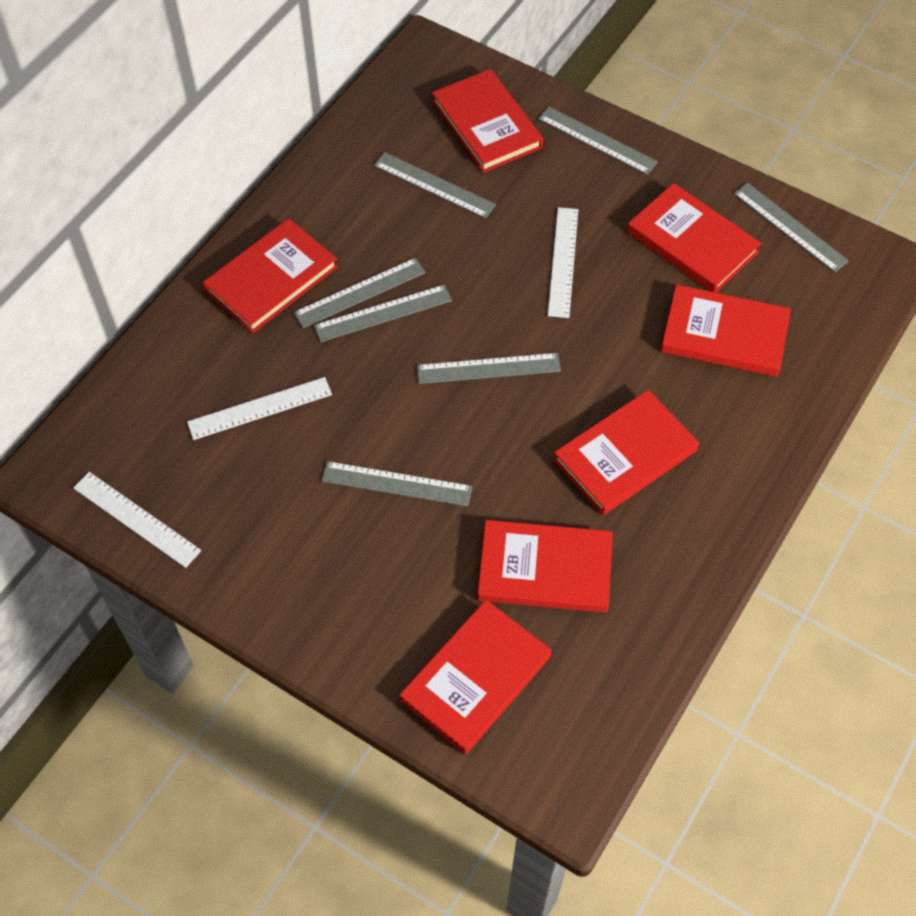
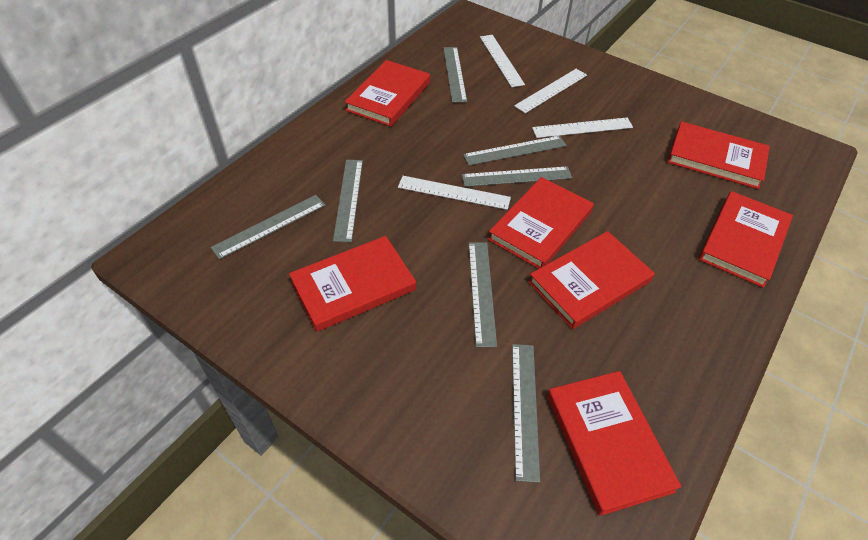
white ruler: [73,472,201,568] [187,377,332,440] [548,207,578,318] = 3 -> [398,176,511,210] [480,35,525,87] [514,69,587,113] [532,118,633,138] = 4

